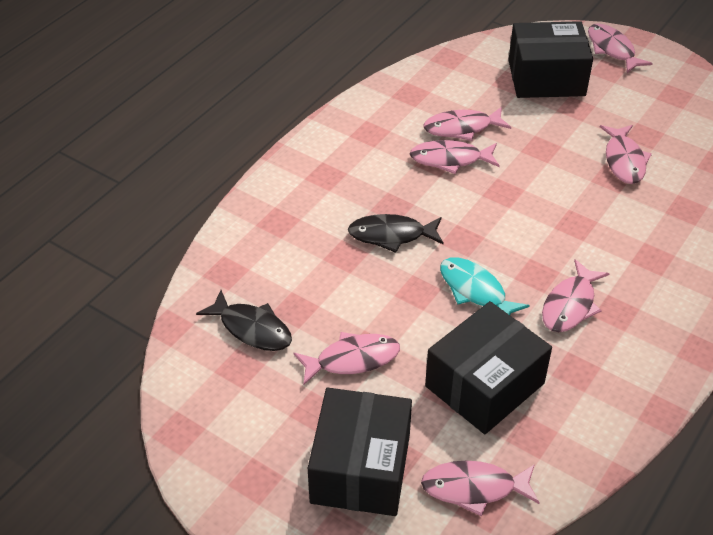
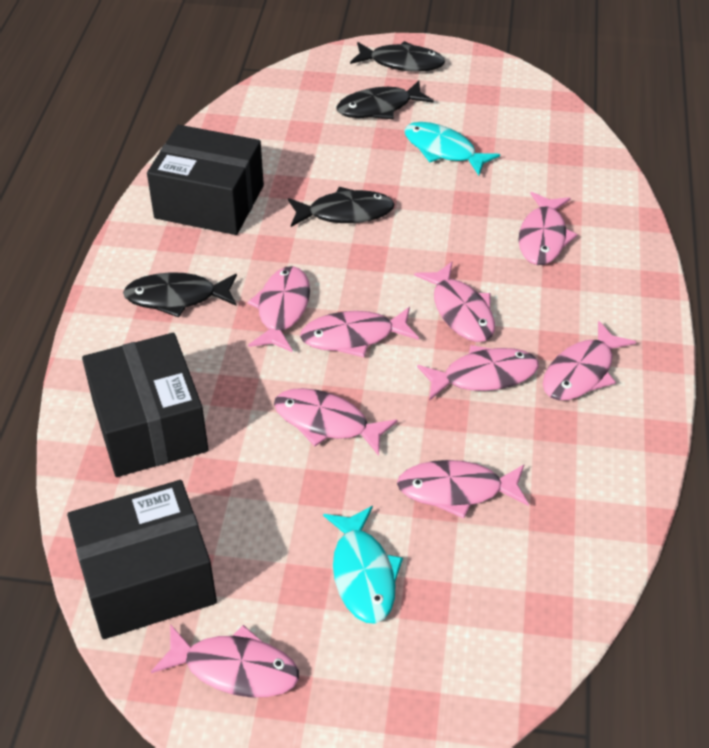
black fish: [196,290,292,351] [348,214,444,253] = 2 -> [123,272,237,318] [288,187,395,227] [336,81,434,119] [350,41,445,72] = 4
pink fish: [294,332,400,386] [410,140,500,174] [421,460,540,516] [423,107,511,141] [542,259,610,332] [588,23,653,73] [600,125,652,184] = 7 -> [151,624,299,697] [247,266,310,352] [274,388,397,456] [300,307,419,357] [397,460,529,519] [414,262,495,342] [417,345,539,401] [518,192,577,265] [543,321,636,400] = 9
turquoise fish: [440,257,530,315] = 1 -> [323,506,403,624] [404,122,500,176] = 2

